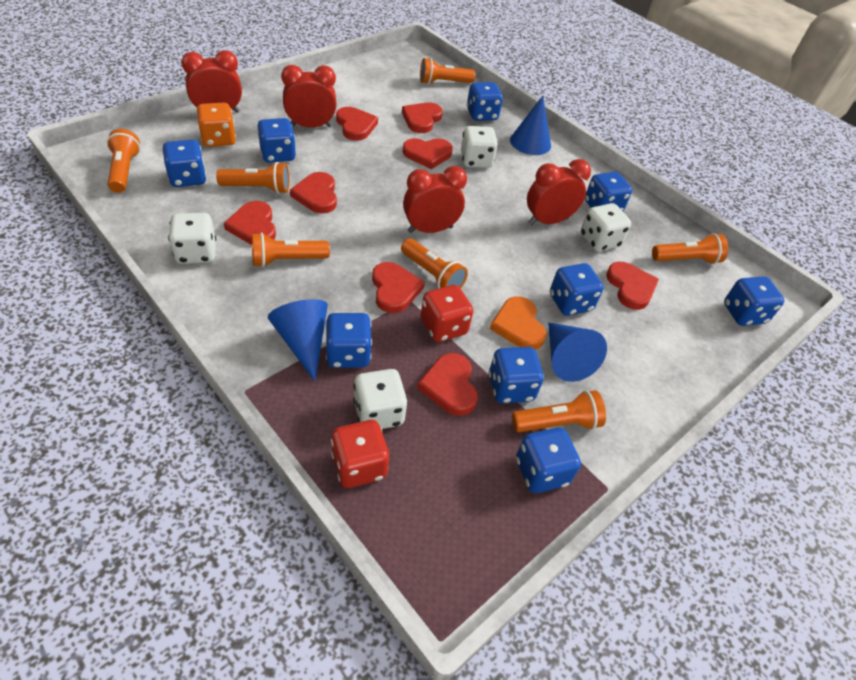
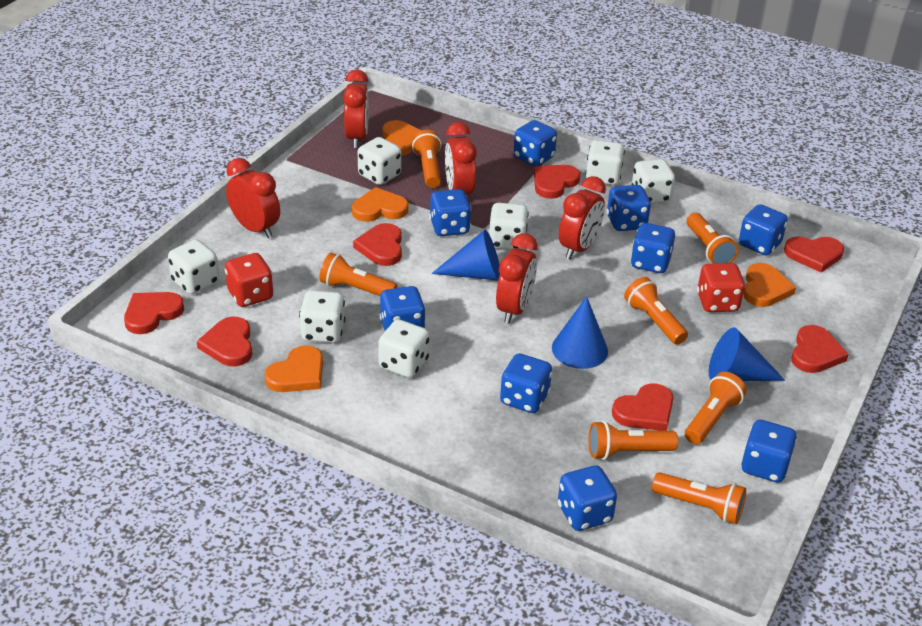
orange dice: [196,103,236,147] = 1 -> none = 0
orange heart: [490,296,547,350] = 1 -> [264,345,323,392] [352,187,408,222] [382,120,422,155] [743,263,796,307] = 4
red clock: [181,50,242,113] [281,65,337,128] [403,166,467,233] [527,159,591,225] = 4 -> [226,158,280,239] [343,70,369,148] [445,122,477,195] [496,233,538,324] [559,176,606,259] = 5
red heart: [224,201,276,245] [290,172,337,213] [336,107,378,141] [372,262,425,313] [402,103,443,133] [403,138,453,169] [417,353,478,416] [606,262,659,310] = 8 -> [124,292,184,334] [197,317,252,367] [353,223,402,266] [534,165,580,199] [612,383,674,431] [784,237,844,273] [791,325,849,373] = 7
white dice: [168,213,216,264] [353,369,408,429] [461,126,498,168] [581,203,631,251] = 4 -> [168,240,219,294] [299,290,345,343] [358,137,401,185] [378,319,429,378] [489,203,529,250] [585,140,625,185] [631,159,675,204] = 7

